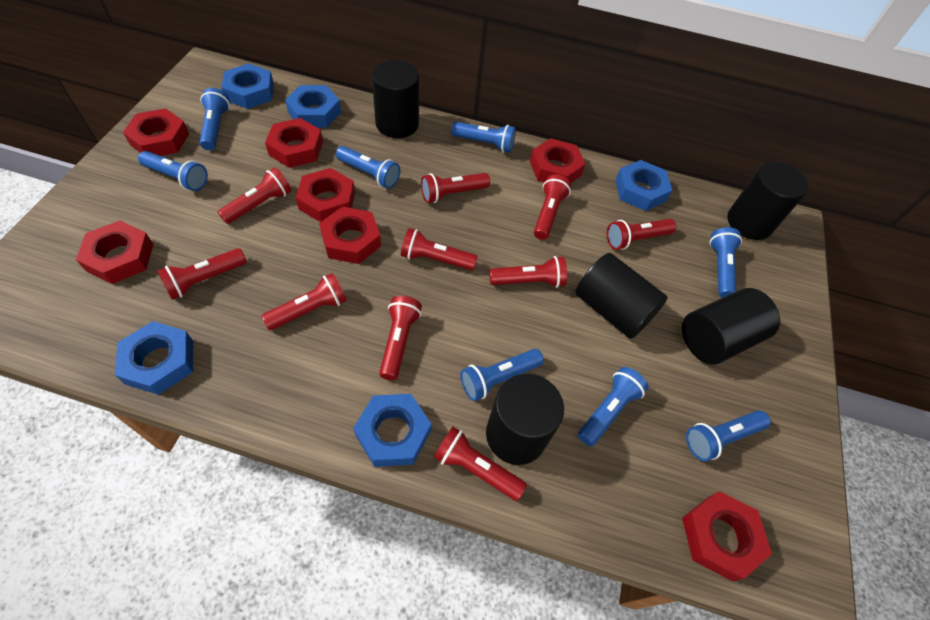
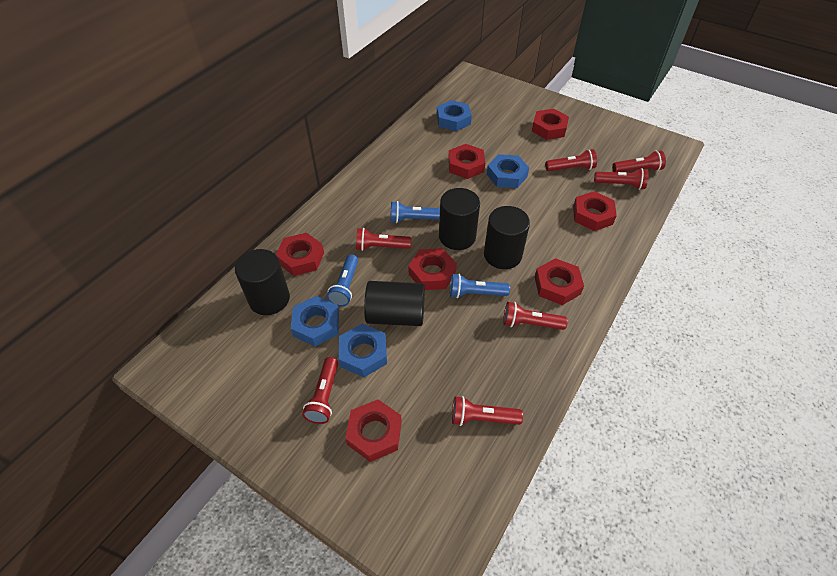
black cylinder: [372,60,419,138] [486,374,564,465] [575,253,668,339] [682,288,780,365] [727,162,809,240] = 5 -> [235,249,290,315] [364,281,425,326] [439,188,480,250] [484,206,530,269] = 4
blue flashlight: [138,151,208,191] [200,88,230,150] [336,146,400,189] [451,122,516,152] [460,349,544,401] [578,367,648,446] [686,411,771,461] [709,227,742,298] = 8 -> [327,254,358,307] [391,201,440,223] [450,274,510,298] = 3
blue nut: [115,321,193,395] [221,63,274,109] [285,85,341,128] [353,394,431,467] [615,160,672,211] = 5 -> [291,296,339,347] [339,324,387,377] [437,100,472,131] [487,154,529,188] = 4
red flashlight: [157,248,247,300] [218,167,291,224] [261,273,347,330] [379,296,422,380] [401,228,478,270] [421,173,490,203] [434,427,527,501] [489,256,567,288] [534,174,571,240] [607,219,676,250] = 10 -> [302,357,338,424] [356,228,411,251] [452,396,523,426] [503,302,568,330] [545,149,597,171] [594,168,649,190] [612,151,666,172] = 7

